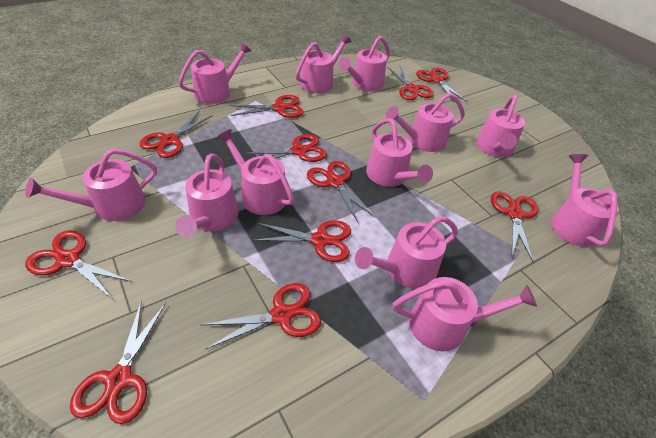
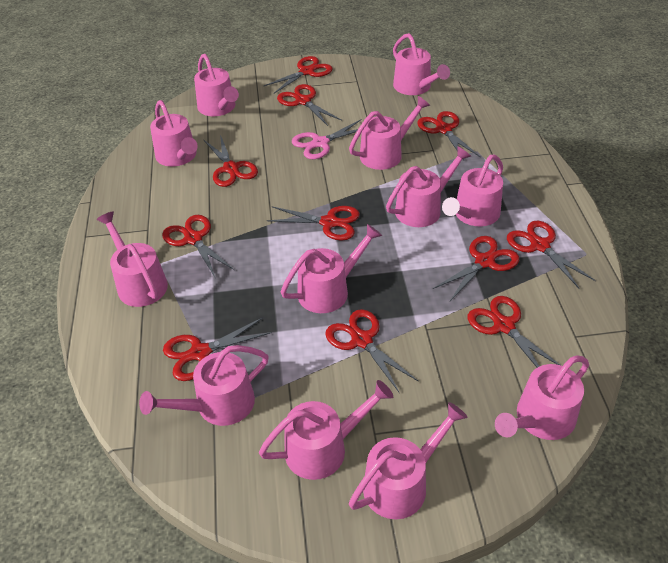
pink scissors: none = 0 -> [292,119,362,159] = 1

